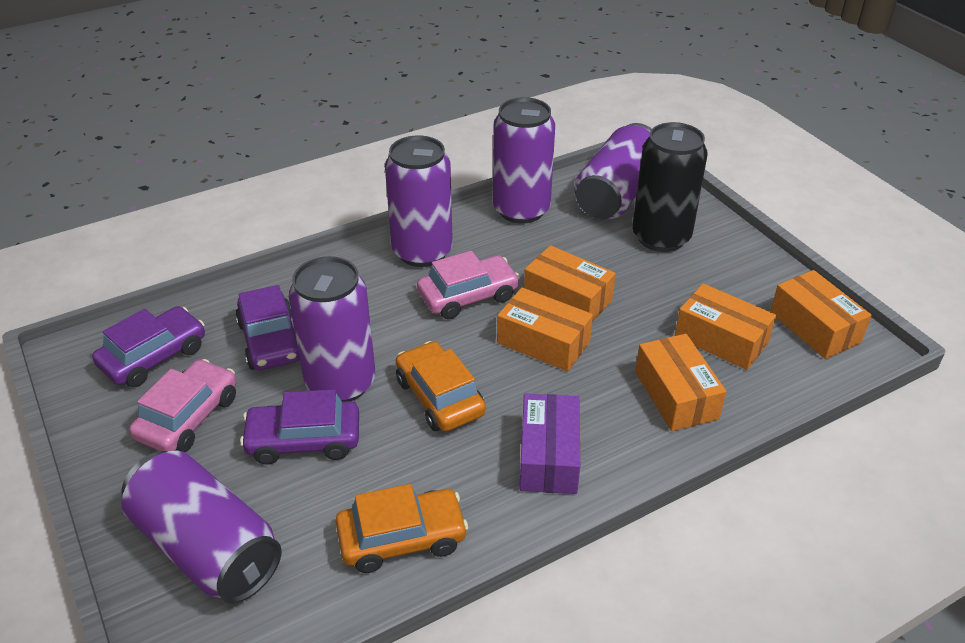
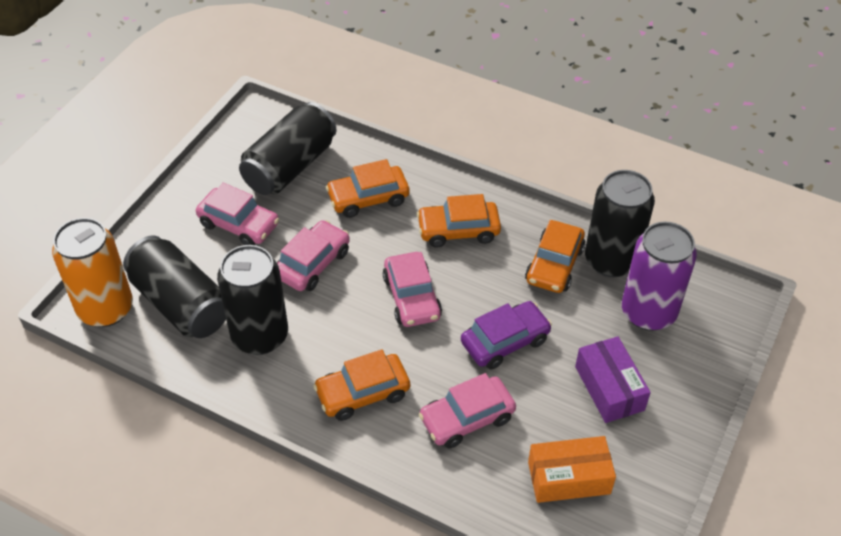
black can: [632,122,708,252] = 1 -> [123,236,226,338] [217,245,288,355] [239,102,337,195] [585,170,655,277] = 4
orange box: [497,287,593,372] [524,245,616,322] [635,334,726,431] [675,283,776,370] [770,270,872,359] = 5 -> [528,436,616,503] = 1
orange can: none = 0 -> [52,218,133,327] = 1
orange car: [335,484,468,573] [396,341,486,431] = 2 -> [313,349,410,421] [326,159,410,218] [417,194,501,248] [525,220,585,293] = 4
pink car: [129,359,236,452] [417,251,520,320] = 2 -> [196,183,279,245] [277,220,350,291] [383,252,442,327] [419,373,516,449] = 4
purple can: [121,451,282,604] [289,256,375,402] [385,135,453,267] [493,97,555,224] [574,123,652,219] = 5 -> [622,221,697,331] = 1
purple car: [92,306,205,387] [235,285,300,370] [240,389,359,465] = 3 -> [461,301,552,370] = 1

